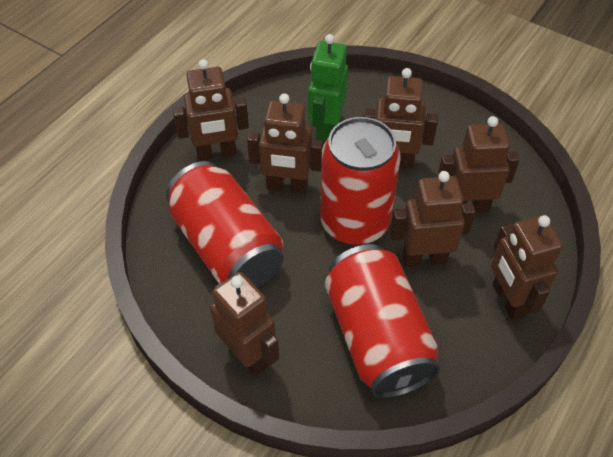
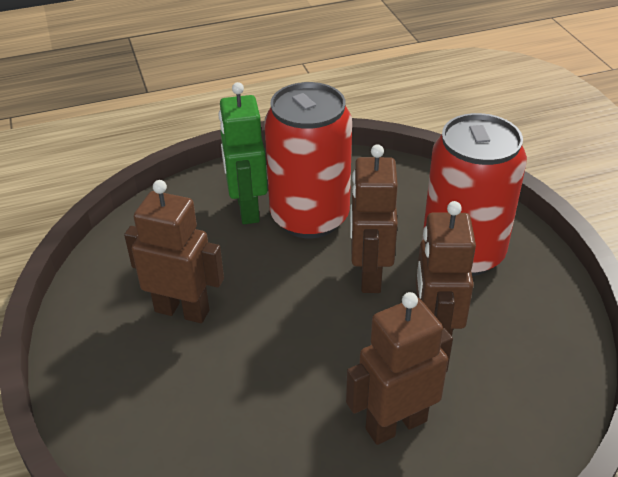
brown robot: [173,59,249,161] [210,272,279,376] [247,93,323,194] [363,68,438,169] [390,171,475,267] [437,116,520,213] [491,215,563,320] = 7 -> [124,180,224,323] [346,292,453,445] [350,144,398,293] [416,201,476,336] = 4
red can: [166,161,283,288] [320,117,401,245] [325,244,440,398] = 3 -> [264,82,352,238] [422,113,527,276] = 2

